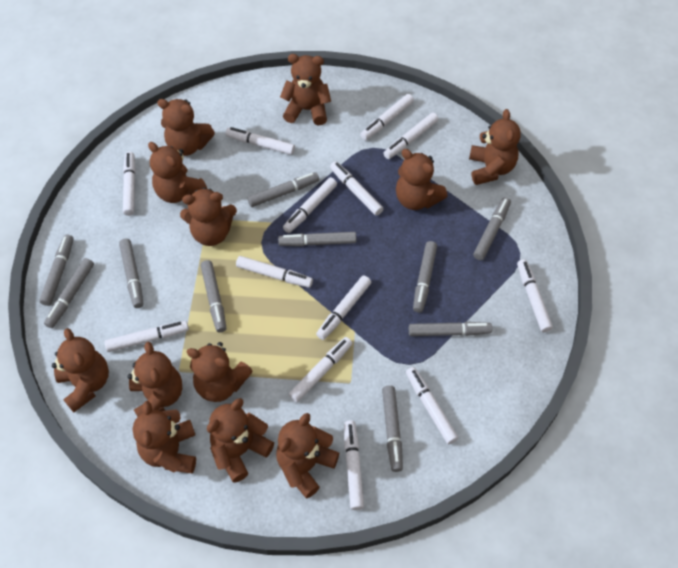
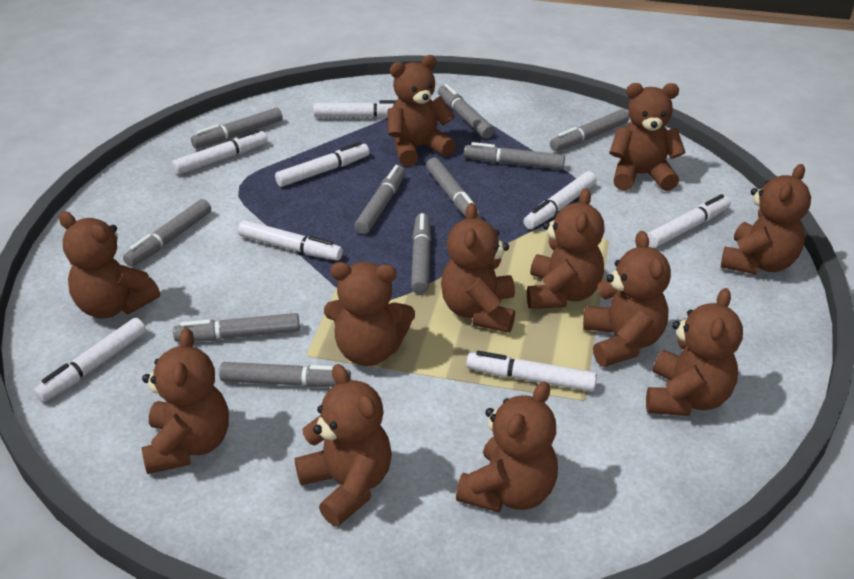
white marker: [105,321,189,352] [123,152,136,216] [225,127,295,155] [236,256,313,288] [283,177,337,233] [288,337,352,402] [316,275,371,340] [330,161,383,216] [344,420,364,510] [360,94,414,141] [383,113,439,159] [406,367,458,444] [517,259,553,332] = 13 -> [34,318,146,402] [172,129,268,175] [238,220,343,261] [275,142,370,187] [313,100,397,118] [466,351,597,392] [523,171,597,229] [647,194,730,247] = 8

